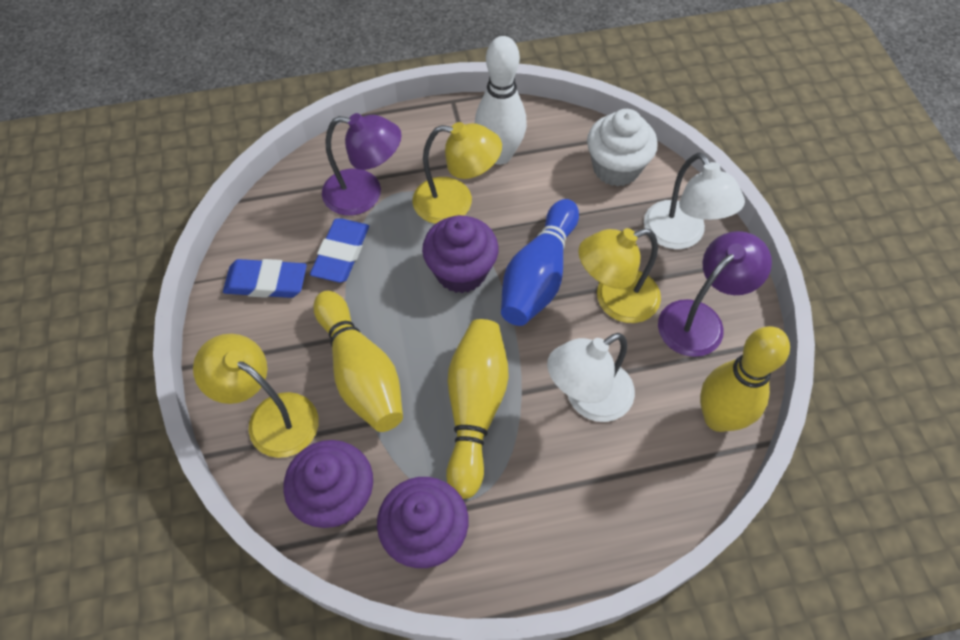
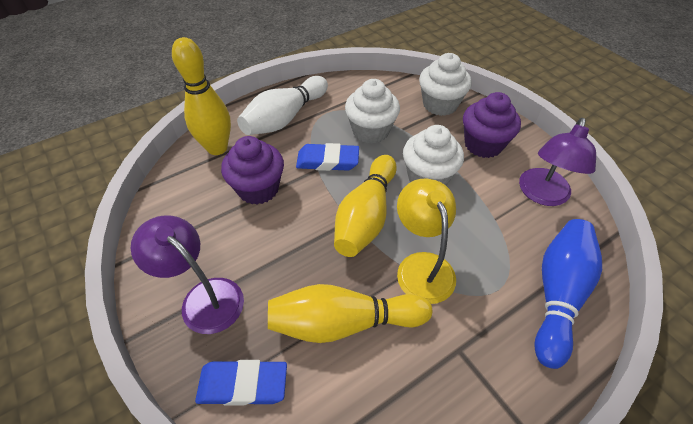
purple cupcake: [283,440,373,528] [377,477,468,568] [422,215,499,293] = 3 -> [221,136,284,204] [463,92,521,158] = 2
white cupcake: [587,109,658,187] = 1 -> [345,79,400,144] [403,125,464,185] [419,53,472,116] = 3
white lamp: [547,333,635,422] [644,153,745,249] = 2 -> none = 0
yellow lamp: [193,334,319,458] [412,122,502,224] [578,228,661,323] = 3 -> [397,178,456,304] = 1

